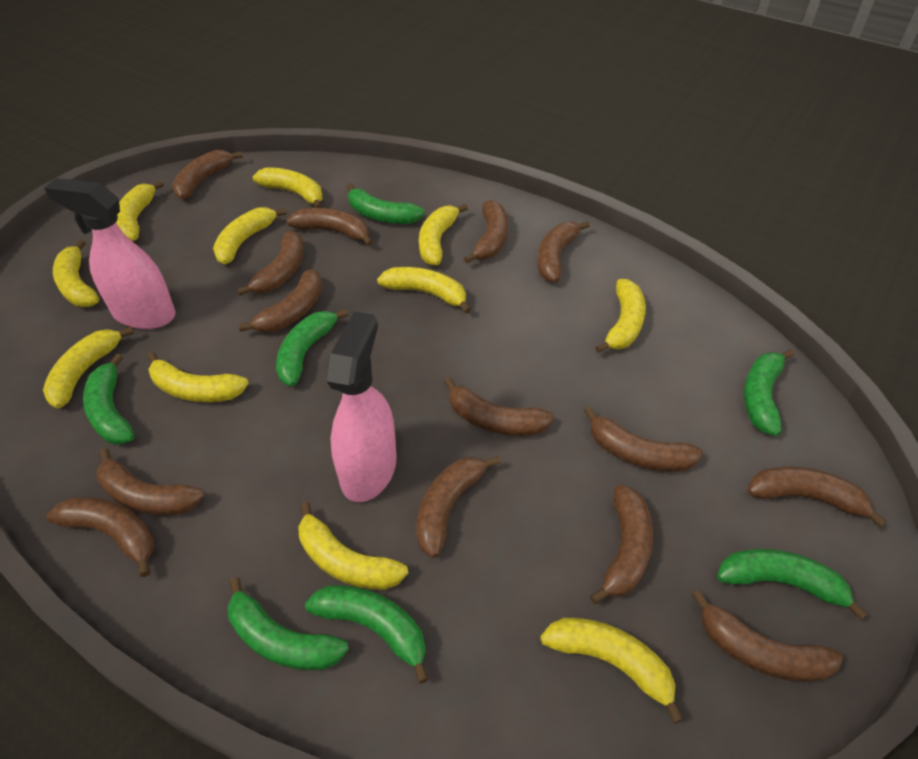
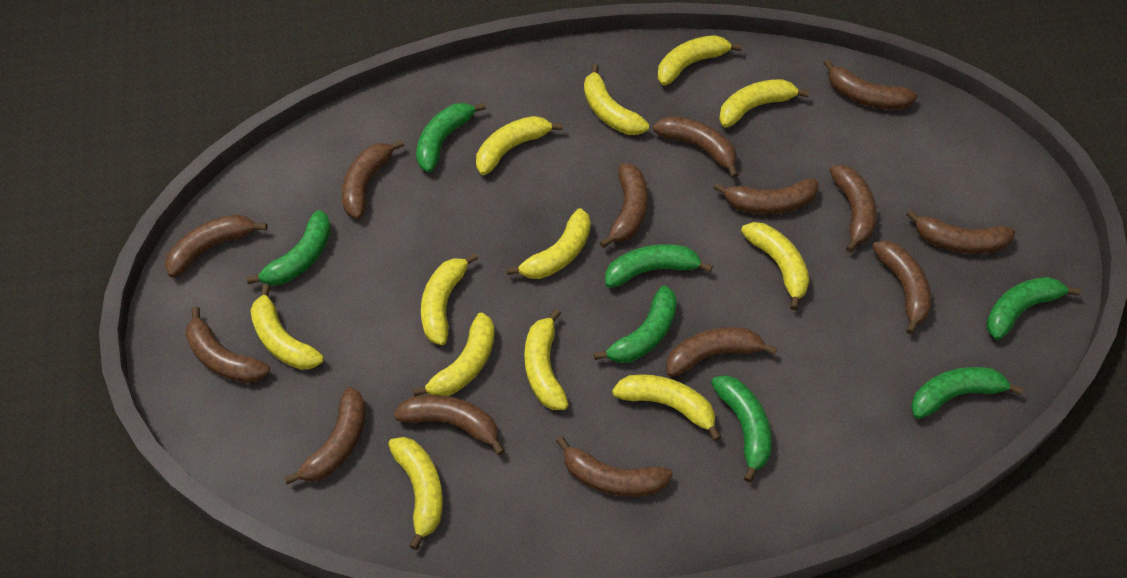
pink spray bottle: [44,178,176,329] [327,311,397,502] = 2 -> none = 0
yellow banana: [43,326,134,408] [53,239,99,307] [116,180,164,242] [147,352,249,402] [213,207,287,264] [253,167,323,208] [298,502,408,590] [377,267,471,314] [419,204,468,265] [540,618,684,724] [595,279,646,353] = 11 -> [250,285,324,370] [388,437,443,550] [412,313,495,397] [421,253,478,345] [476,116,563,175] [506,208,591,279] [524,309,569,410] [584,64,649,135] [612,374,721,441] [657,35,742,86] [719,79,809,128] [741,222,810,310] = 12

